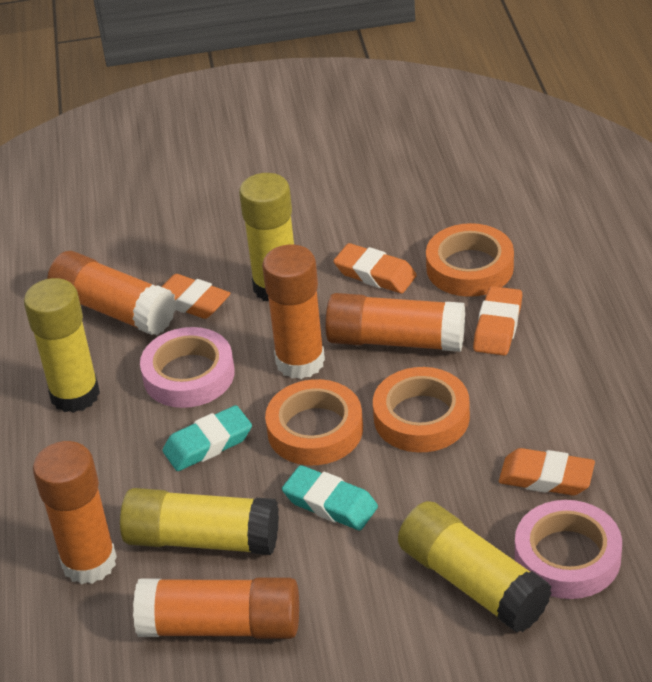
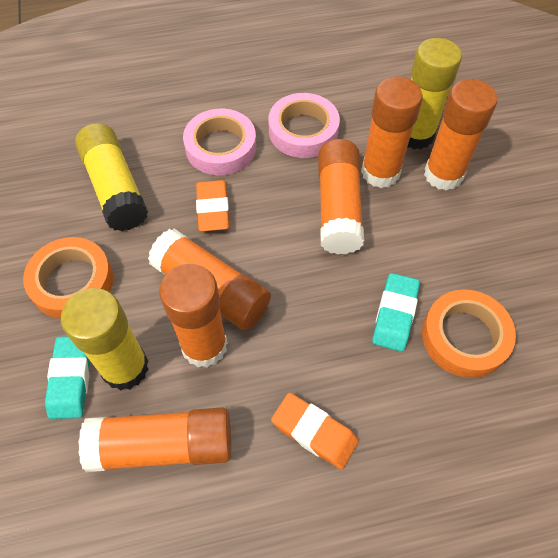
orange eraser: [162,274,231,319] [334,243,417,293] [473,286,522,356] [499,448,595,495] = 4 -> [196,180,229,232] [271,393,359,469] = 2
orange glue stick: [33,441,117,584] [47,251,176,335] [133,577,299,639] [262,245,325,379] [325,293,465,352] = 5 -> [79,407,231,472] [148,228,271,330] [159,264,228,368] [318,139,364,255] [361,77,423,188] [424,79,498,191] = 6
orange tape: [265,379,363,465] [373,367,470,453] [426,223,514,297] = 3 -> [23,237,113,319] [422,289,516,378] = 2
yellow glue stick: [24,278,100,413] [120,488,279,555] [239,173,294,301] [398,501,552,633] = 4 -> [61,288,149,391] [75,123,148,231] [408,38,462,149] = 3

